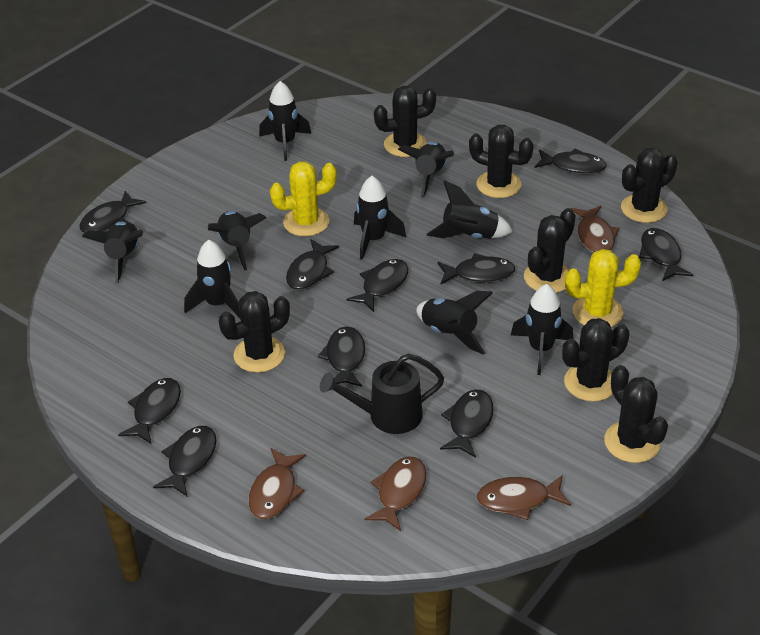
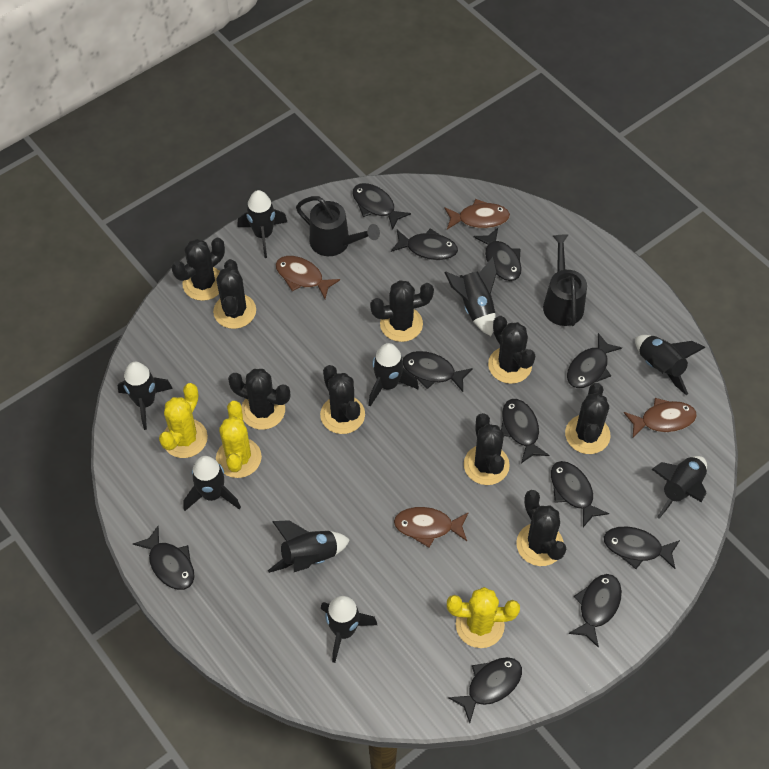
black cactus: [219,291,290,373] [374,86,436,157] [469,125,534,198] [524,208,576,293] [562,318,629,402] [604,365,668,463] [621,148,678,223] = 7 -> [171,238,225,301] [213,259,256,329] [228,369,290,430] [320,365,365,434] [370,280,434,342] [464,413,510,485] [488,316,535,384] [516,490,566,566] [565,383,611,454] = 9
black fish: [79,191,146,233] [118,378,181,445] [153,426,217,497] [286,239,339,290] [318,326,365,387] [346,259,408,312] [437,253,515,284] [440,390,494,458] [534,149,606,174] [639,228,693,281] = 10 -> [133,526,195,590] [352,183,411,230] [391,228,458,260] [403,351,473,392] [448,657,522,723] [474,228,522,281] [501,399,550,463] [551,461,609,527] [567,333,622,388] [568,574,622,648] [604,526,680,569] = 11
black watering can: [320,353,444,434] = 1 -> [296,196,380,256] [543,234,587,326] = 2
yellow cactus: [270,162,337,236] [565,249,641,327] = 2 -> [159,383,208,458] [216,401,262,478] [447,587,520,648] = 3

